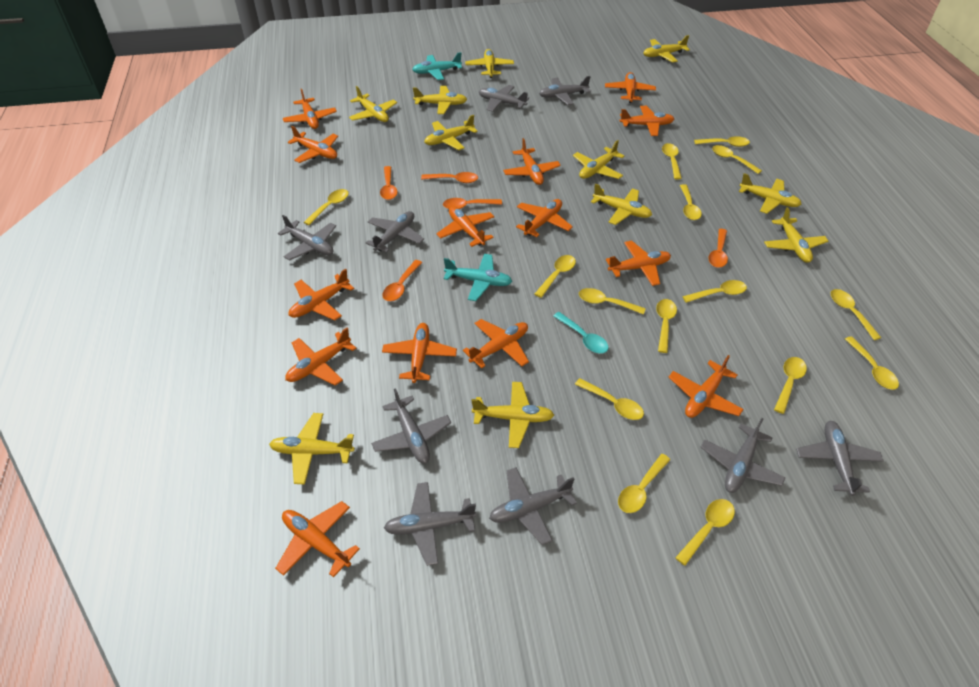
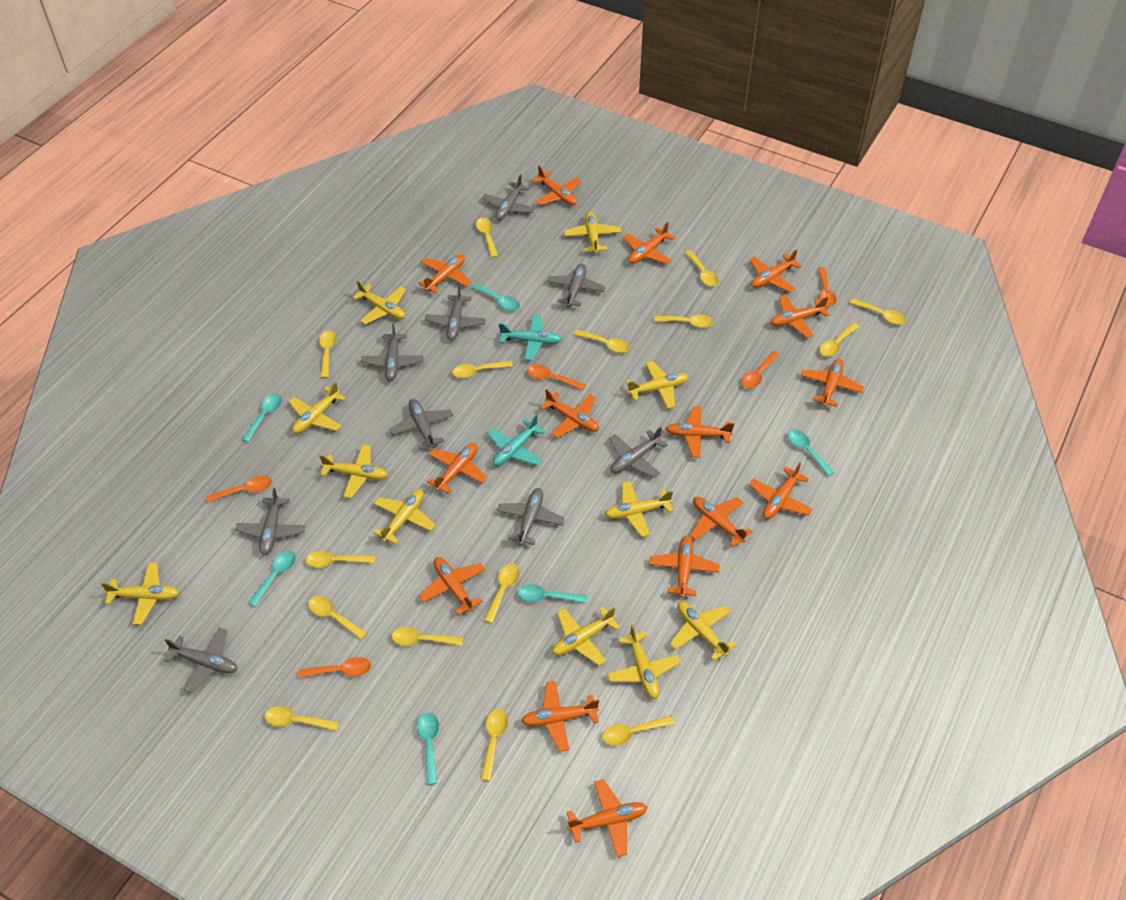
orange plane: [275,501,360,578] [283,89,337,129] [285,328,357,386] [288,126,338,163] [289,269,354,321] [382,323,457,383] [436,206,495,247] [463,319,529,369] [503,138,561,185] [516,199,573,237] [605,72,656,103] [606,240,671,286] [620,106,674,136] [669,355,744,418] = 14 -> [418,254,471,293] [419,557,485,615] [427,443,487,494] [521,681,599,752] [532,166,581,205] [540,389,599,438] [567,779,647,857] [623,222,675,264] [649,536,720,598] [666,406,734,458] [690,497,752,547] [749,249,802,292] [749,462,813,519] [770,295,829,338] [801,359,864,407] = 15
turquoise spoon: [553,312,609,354] = 1 -> [242,394,282,442] [248,550,296,607] [417,712,439,785] [472,284,520,311] [518,584,587,603] [788,429,835,477] = 6

